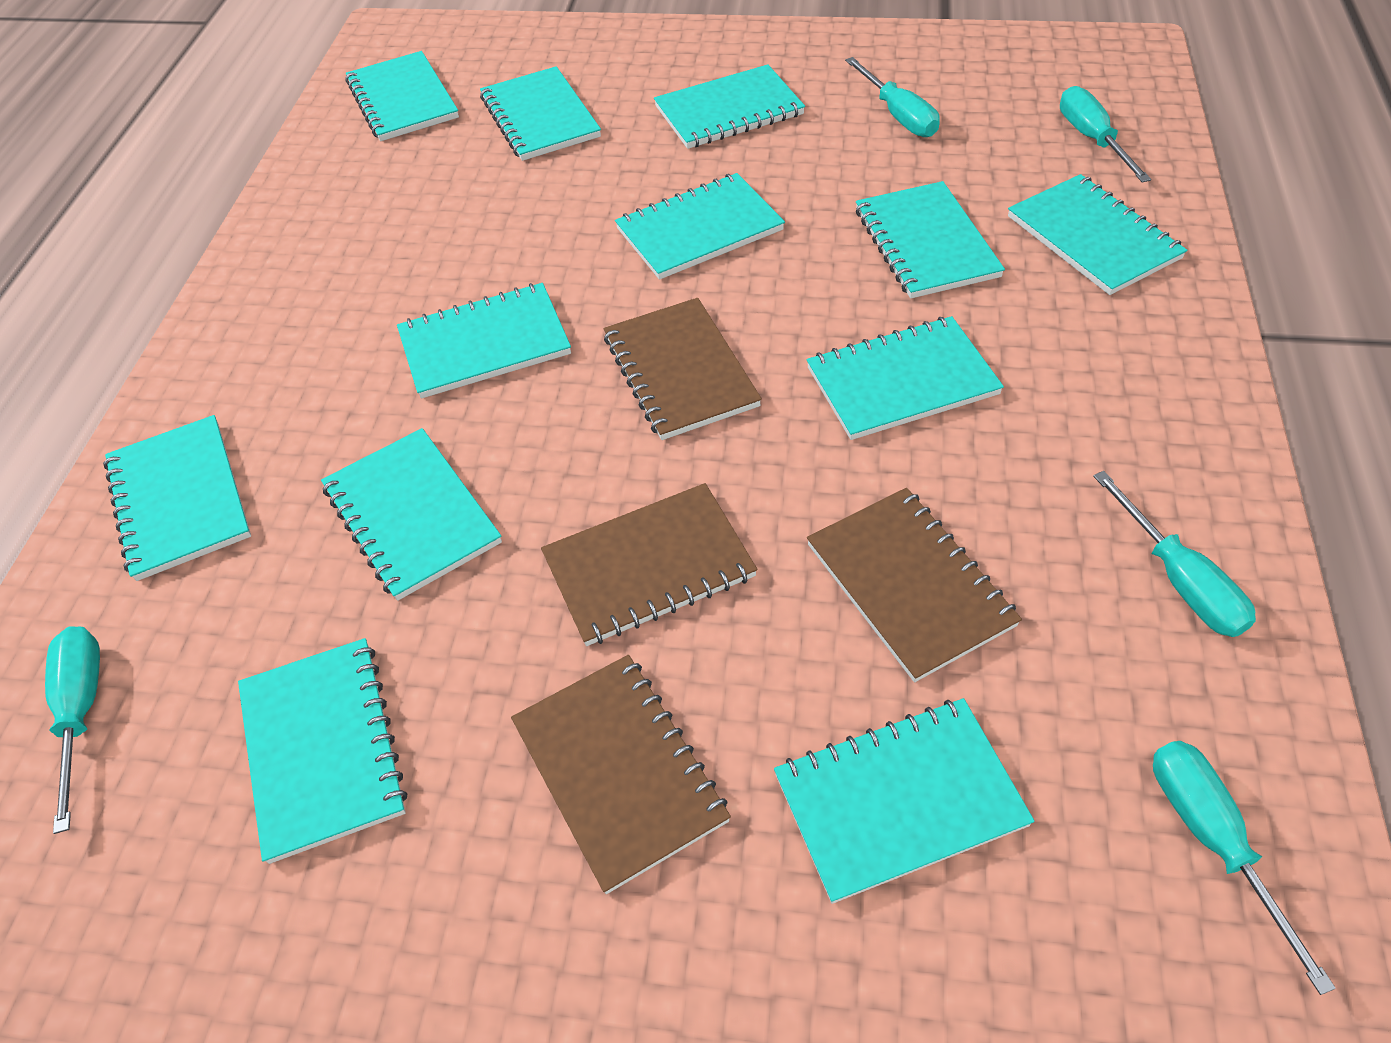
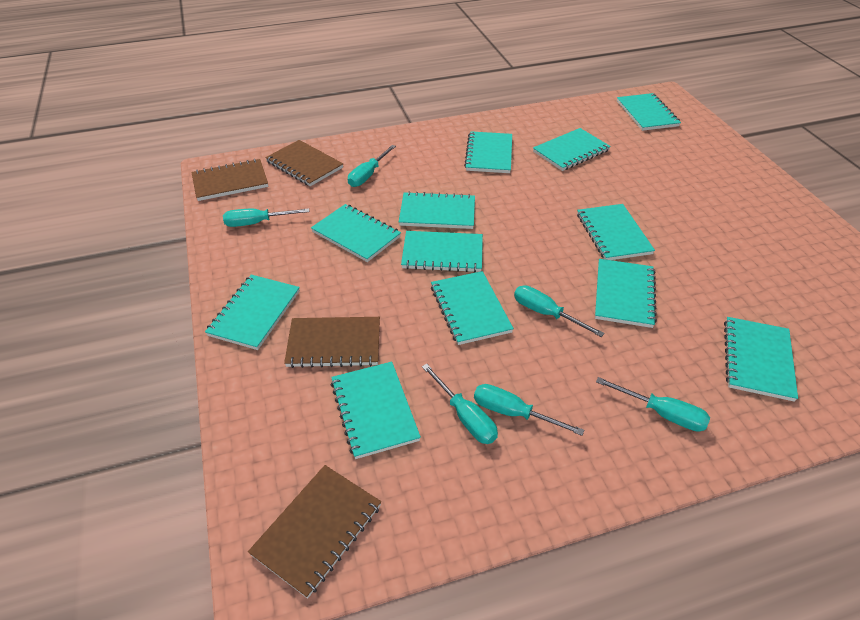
turquoise screwdriver: [45,626,100,834] [845,57,940,137] [1060,86,1151,183] [1093,471,1256,637] [1153,741,1336,995] = 5 -> [223,208,310,227] [348,145,396,187] [422,364,498,444] [474,384,584,436] [514,285,605,337] [596,377,710,432] = 6

